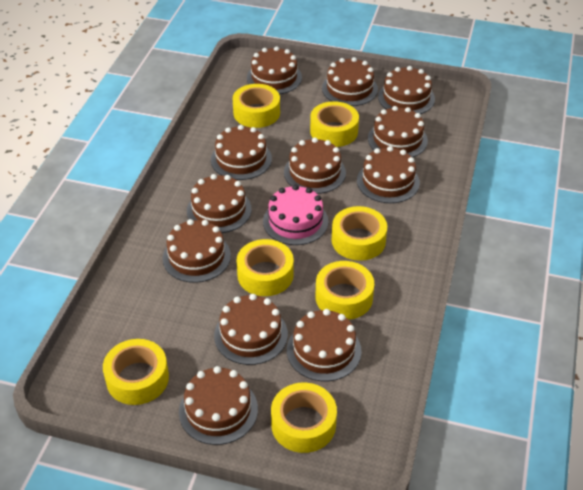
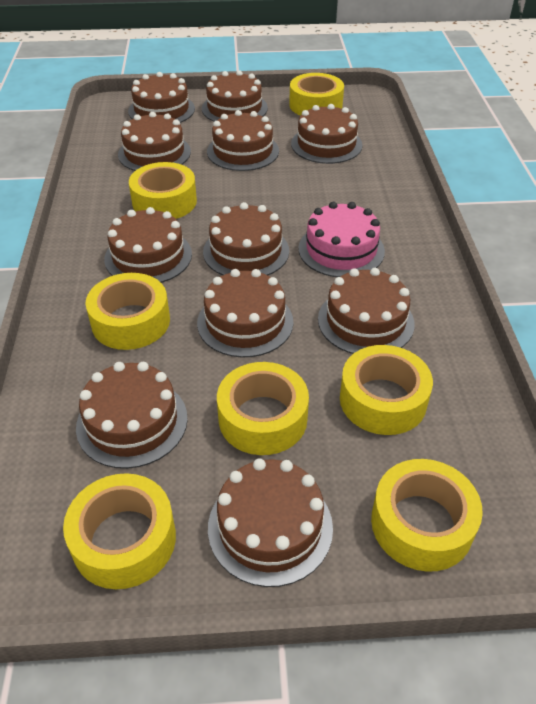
brown cake: [163,219,231,283] [179,366,258,445] [187,174,251,233] [211,125,272,180] [214,294,288,365] [247,46,302,94] [284,137,346,194] [287,309,361,381] [322,57,378,106] [357,146,420,203] [368,106,428,157] [378,66,435,114] = 12 -> [76,362,188,469] [104,207,192,283] [118,112,191,171] [128,72,195,123] [197,269,293,358] [202,70,268,121] [203,202,289,275] [207,110,279,171] [208,458,333,587] [291,104,363,164] [318,268,415,354] = 11

